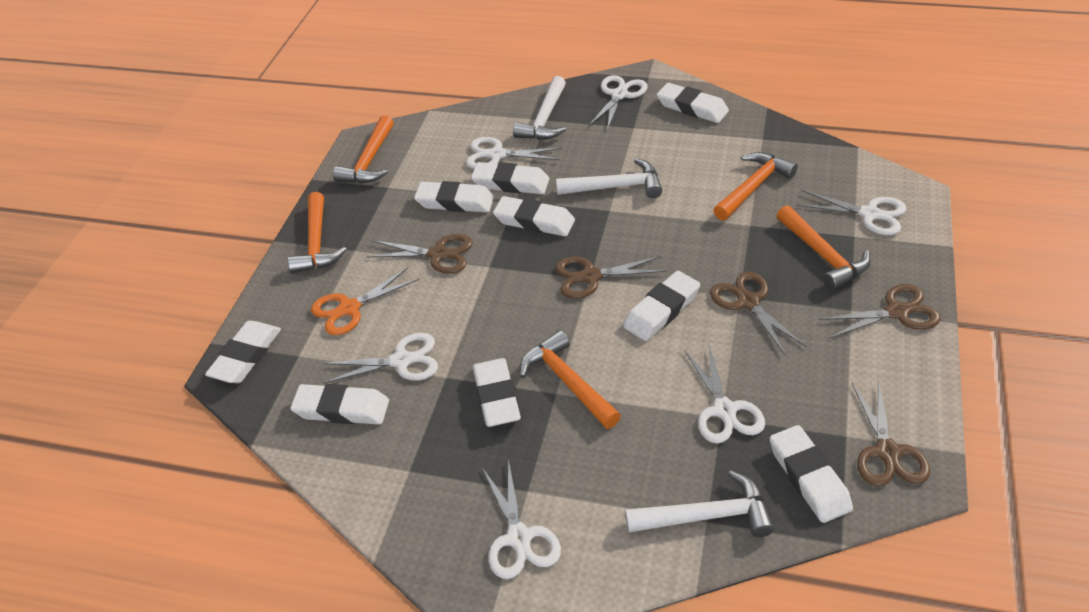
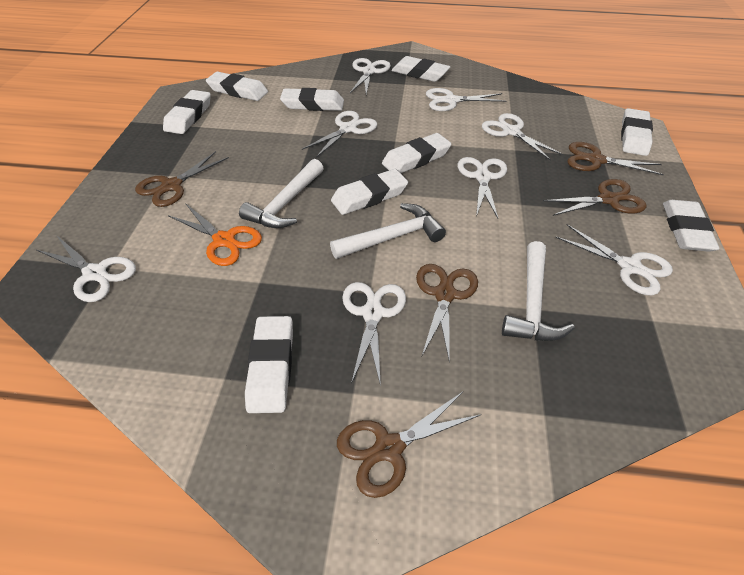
orange hammer: [288,192,347,274] [333,115,394,183] [520,330,621,429] [713,152,798,221] [776,205,871,290] = 5 -> none = 0
white scissors: [322,333,438,384] [466,137,562,169] [483,459,561,579] [588,75,648,130] [685,345,765,444] [796,190,906,235] = 6 -> [36,235,136,302] [302,111,377,158] [342,282,406,387] [350,58,391,95] [426,88,506,111] [458,157,507,218] [482,113,564,161] [555,224,673,295] = 8

